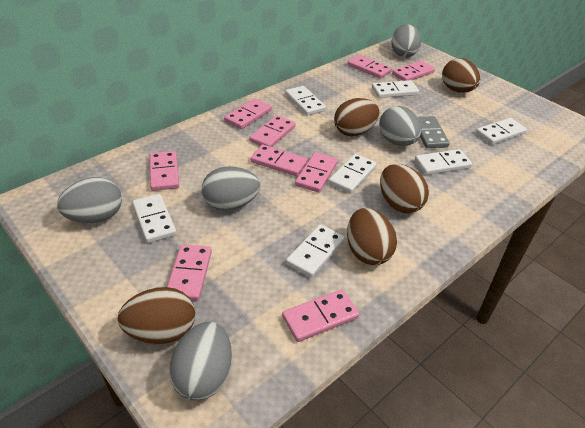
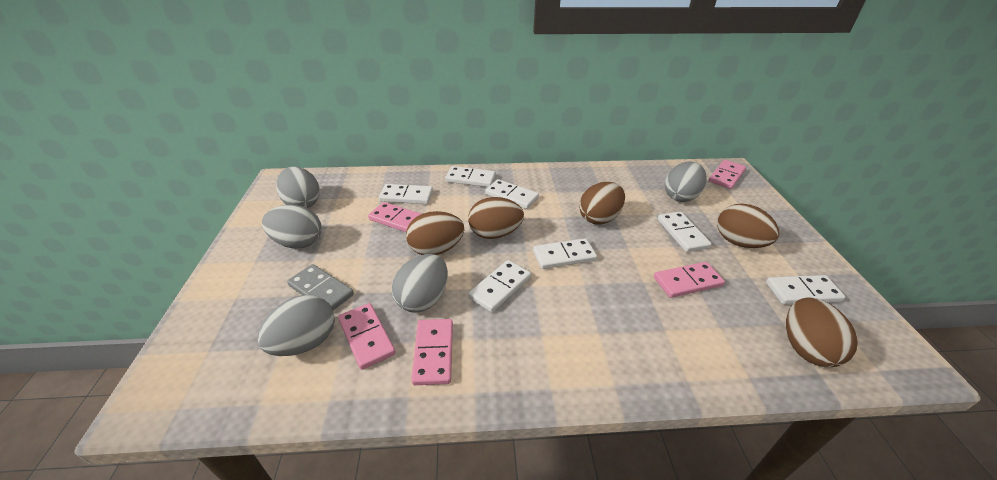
pink domino: [149,151,179,191] [167,244,212,301] [224,98,272,129] [249,115,296,147] [251,144,308,177] [282,289,359,342] [295,152,338,193] [348,55,392,79] [392,61,435,81] = 9 -> [338,303,396,370] [368,202,421,232] [411,319,453,385] [654,262,725,298] [709,160,746,189] = 5

